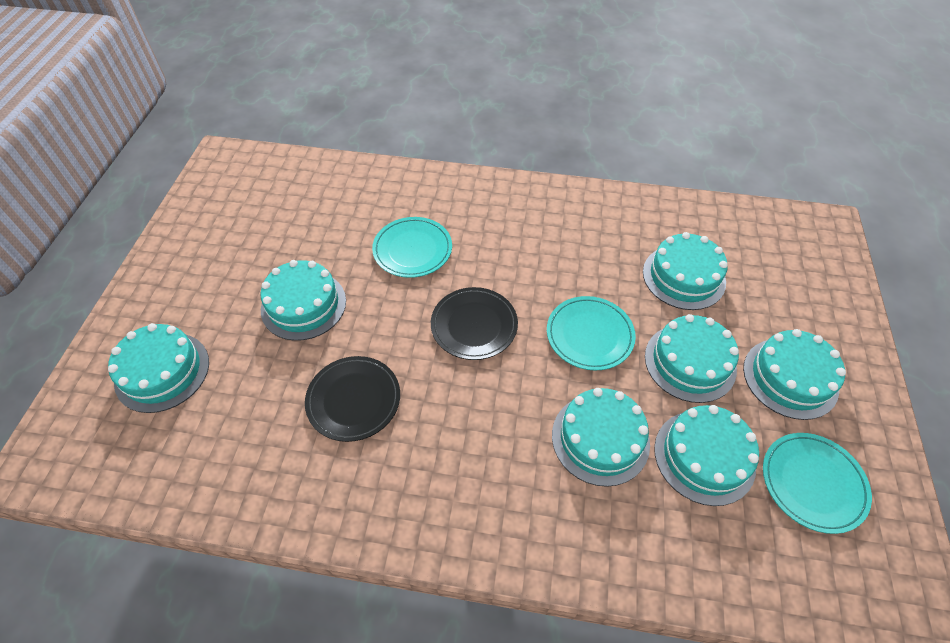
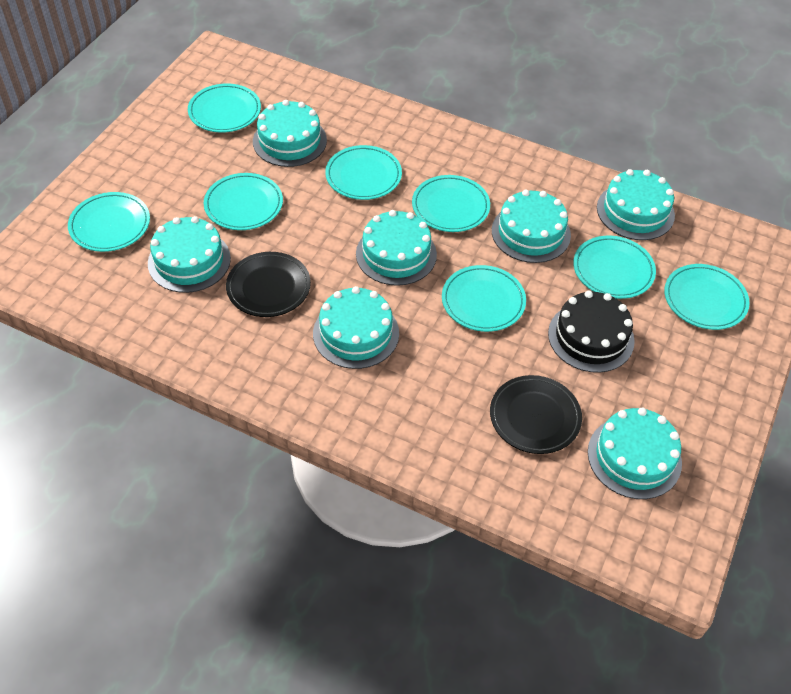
black cake: none = 0 -> [548,291,635,373] = 1
turquoise plate: [372,217,452,278] [547,296,636,370] [763,433,872,534] = 3 -> [68,192,150,252] [188,83,261,133] [204,173,283,230] [325,145,402,200] [412,175,490,232] [442,265,526,332] [573,236,656,299] [664,264,750,330] = 8

